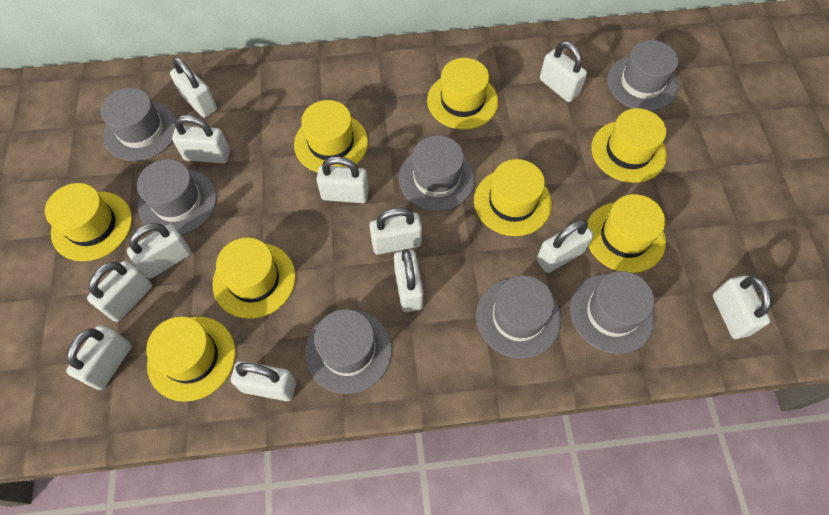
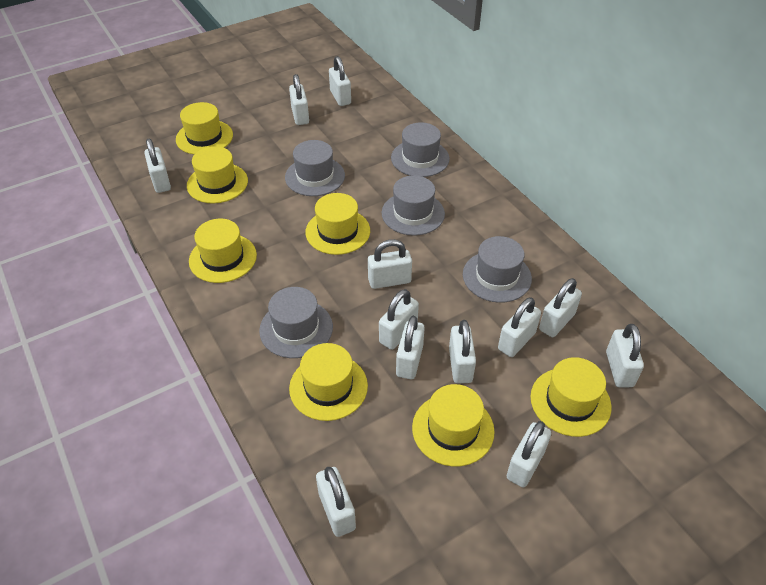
grey hat: [101,88,177,161] [137,159,217,235] [305,309,392,394] [399,135,475,211] [476,275,561,358] [570,271,656,354] [607,40,678,111] = 7 -> [259,287,333,358] [285,140,345,196] [382,175,445,236] [391,122,450,177] [463,236,532,303] = 5
yellow hat: [45,183,132,261] [146,316,236,402] [212,238,296,319] [294,100,368,172] [427,58,498,130] [474,159,552,236] [587,194,666,273] [591,108,667,183] = 8 -> [176,102,233,154] [187,146,248,203] [189,219,257,283] [289,343,368,421] [305,193,370,255] [412,384,495,467] [530,357,612,437] = 7

